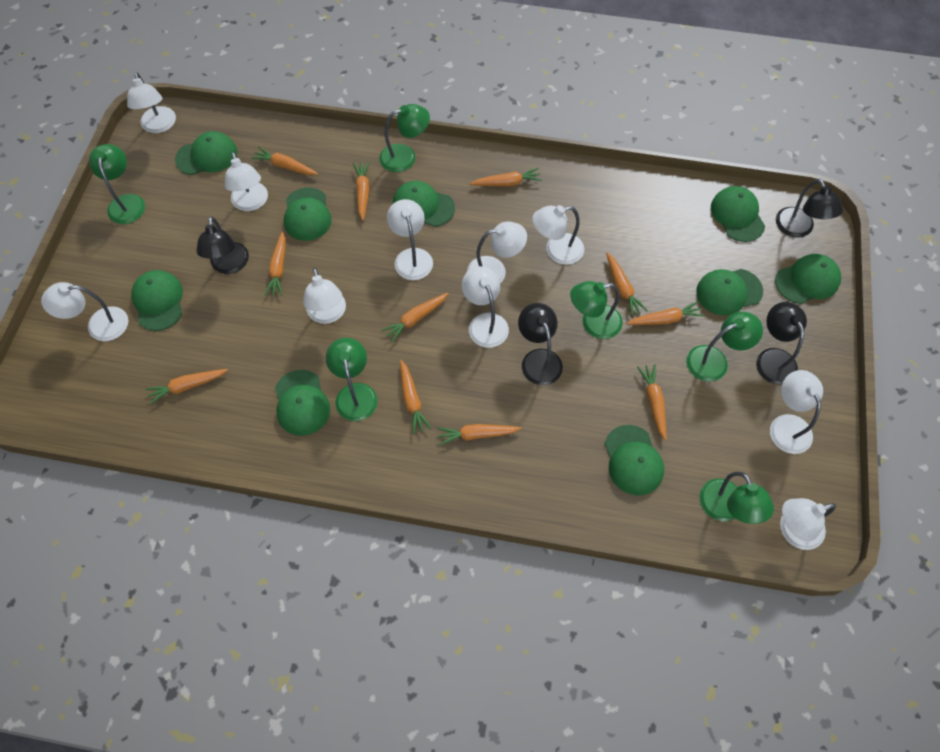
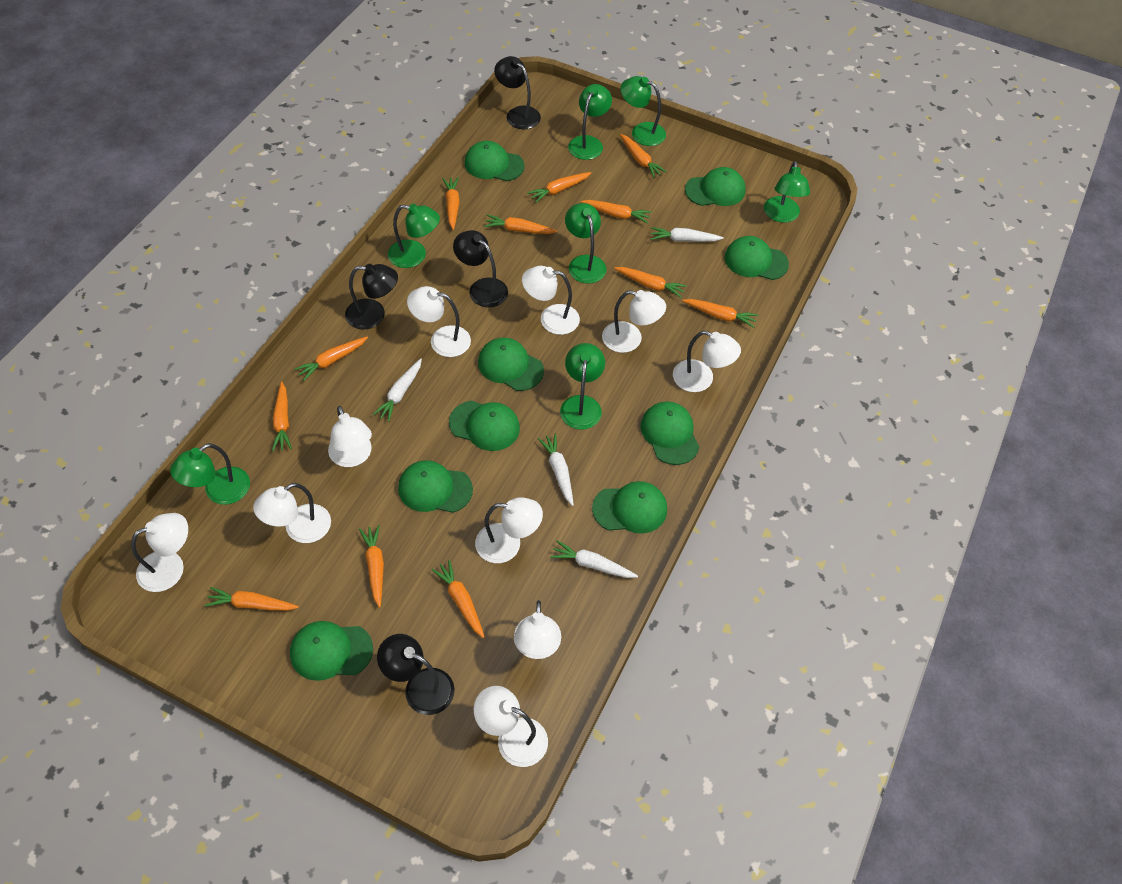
green lamp: [89,144,145,224] [326,338,377,421] [379,104,430,172] [570,281,623,339] [686,312,763,382] [699,472,774,524] = 6 -> [170,443,250,505] [388,204,440,268] [560,343,605,429] [565,203,607,284] [568,84,612,160] [620,76,666,146] [764,161,810,223] = 7
orange carrot: [145,369,228,405] [251,147,318,175] [265,231,286,296] [353,161,370,221] [381,293,449,343] [400,360,432,434] [437,424,522,446] [470,168,542,187] [606,253,648,317] [626,301,704,325] [637,364,667,441] = 11 -> [205,587,299,611] [272,382,292,451] [294,337,368,381] [359,525,384,608] [431,560,485,638] [442,177,460,230] [484,215,557,234] [527,172,591,203] [581,200,652,224] [614,267,687,298] [620,134,667,178] [682,299,758,328] = 12
white carrot: none = 0 -> [372,358,422,422] [538,433,574,506] [550,540,638,578] [651,227,724,242] = 4

